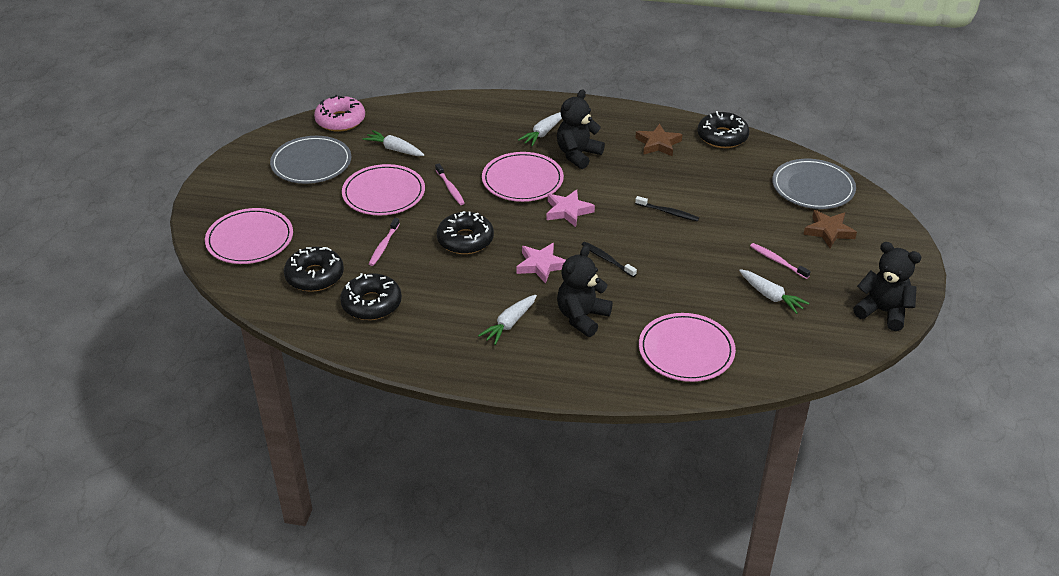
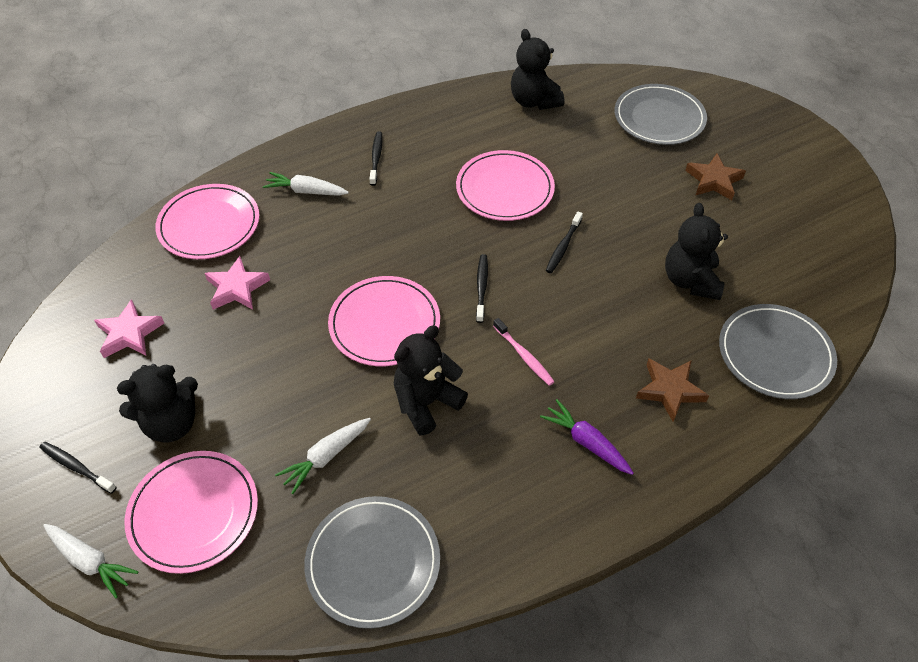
black donut: [284,247,344,292] [340,273,402,320] [437,211,494,254] [698,111,749,148] = 4 -> none = 0
black teddy bear: [557,89,605,169] [557,245,613,337] [853,242,922,331] = 3 -> [117,364,198,443] [394,325,468,435] [511,29,564,110] [665,203,728,300] = 4
black toothbrush: [581,242,637,277] [635,196,699,221] = 2 -> [39,442,117,494] [369,132,382,186] [476,254,488,323] [546,212,583,273] = 4
grey plate: [270,136,351,184] [772,159,856,209] = 2 -> [304,496,440,629] [614,84,707,145] [719,304,837,399] = 3
pink donut: [314,95,365,132] = 1 -> none = 0
pink toothbrush: [369,218,400,266] [435,164,465,205] [750,243,811,279] = 3 -> [493,318,555,386] = 1
purple carrot: none = 0 -> [540,399,634,475] = 1
white carrot: [362,130,424,156] [478,295,537,345] [518,112,562,146] [739,269,809,314] = 4 -> [43,524,139,599] [263,172,349,196] [275,418,371,494] = 3

